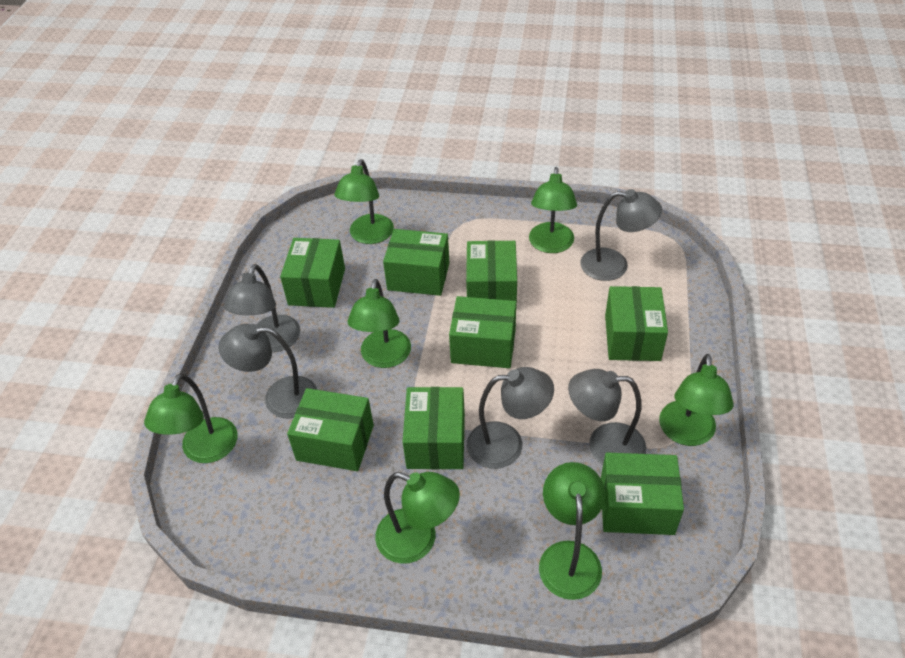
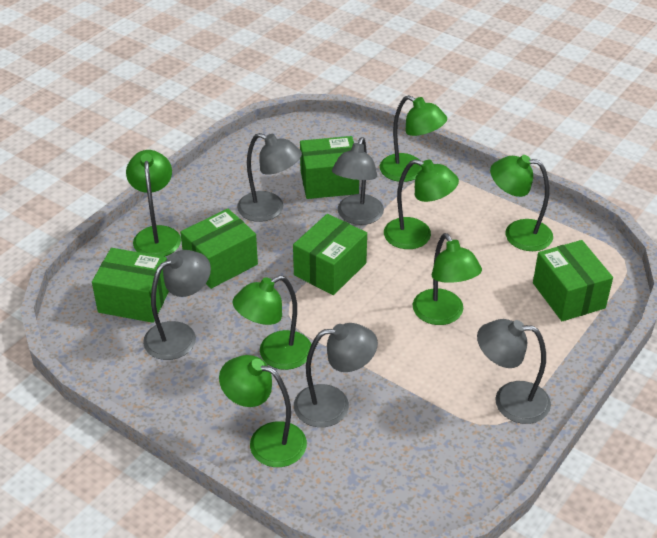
green box: [280,238,345,308] [287,388,374,471] [383,229,450,296] [402,387,465,469] [449,296,516,368] [466,240,517,307] [601,453,684,535] [605,286,668,361] = 8 -> [92,248,169,323] [180,209,258,289] [293,214,367,295] [300,136,359,199] [533,240,613,321] = 5

